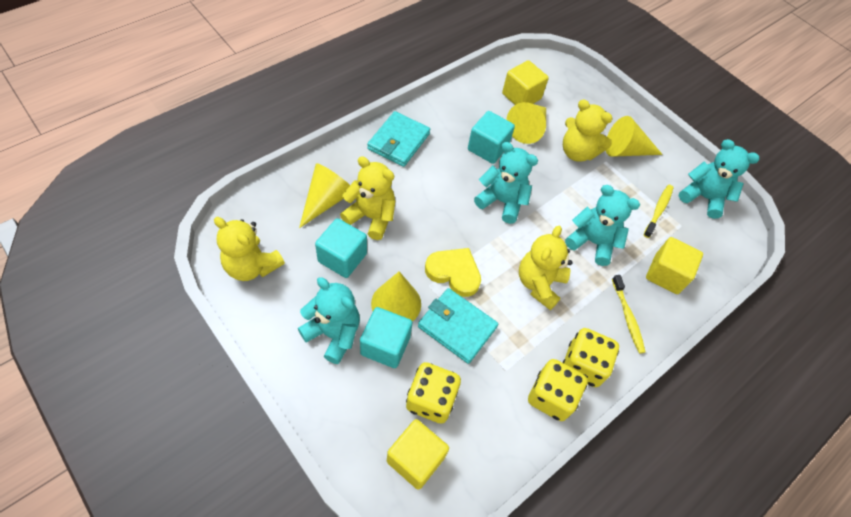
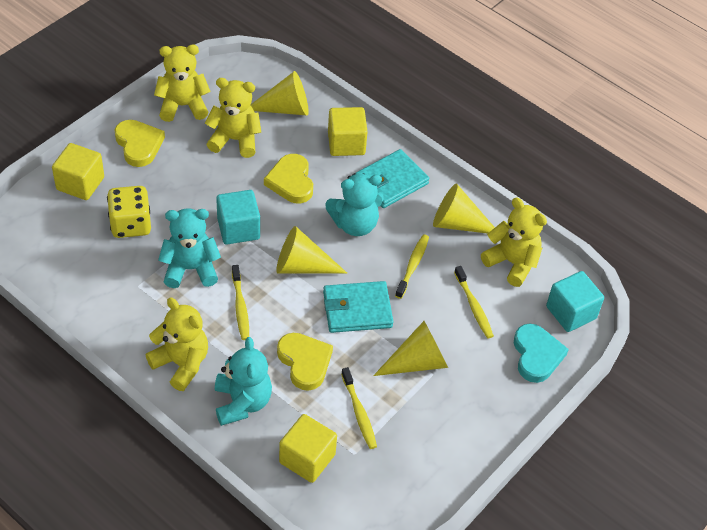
turquoise cube: [315,218,367,278] [360,307,413,368] [468,111,515,164] = 3 -> [216,190,260,245] [546,271,604,332] = 2
turquoise heart: none = 0 -> [514,323,569,383] = 1
turquoise teddy bear: [298,277,360,364] [474,142,538,224] [565,185,640,266] [679,139,760,219] = 4 -> [158,208,221,288] [215,337,272,426] [325,173,384,236] = 3
yellow dice: [406,362,461,424] [528,359,588,421] [563,328,619,387] = 3 -> [107,186,151,238] = 1
yellow heart: [425,248,481,297] = 1 -> [115,120,165,167] [264,154,313,204] [277,333,333,391] = 3
yellow toothbrush: [612,275,645,353] [644,185,674,238] = 2 -> [232,265,249,340] [341,367,377,449] [395,234,429,299] [454,266,494,338] = 4

